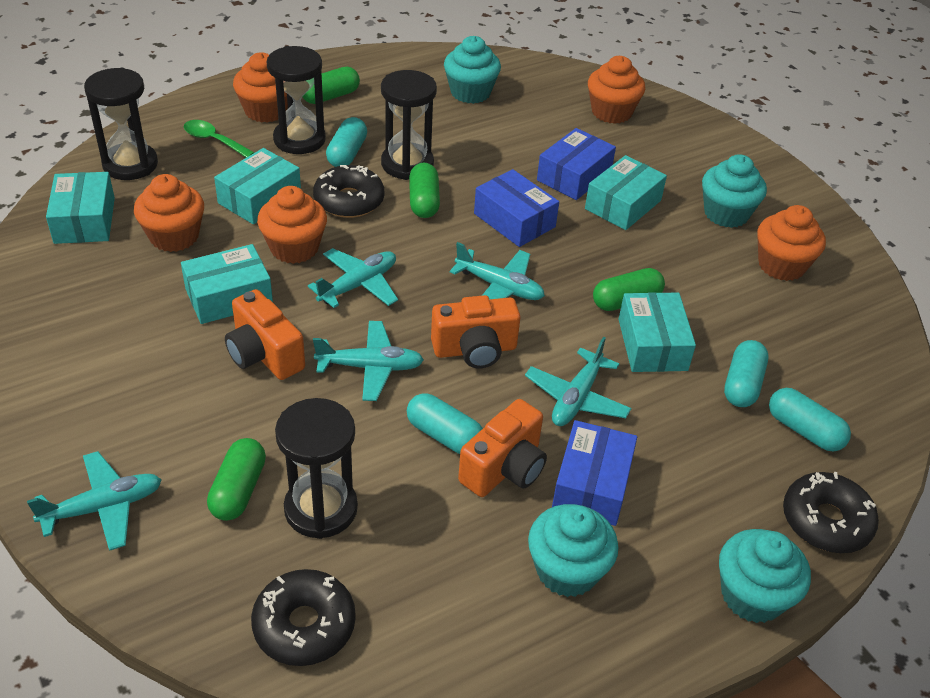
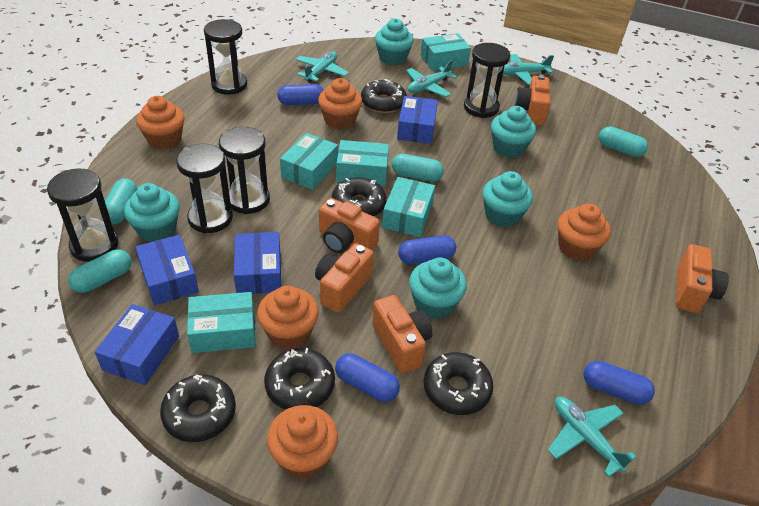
black donut: [251,569,356,666] [313,165,384,218] [783,472,879,553] = 3 -> [160,375,236,442] [264,348,335,409] [332,177,387,216] [361,79,407,113] [424,352,493,415] = 5
black hourglass: [84,68,158,180] [267,46,326,154] [275,398,358,539] [381,70,437,180] = 4 -> [47,168,118,262] [176,144,233,233] [204,19,247,95] [219,127,270,214] [464,43,510,118] = 5
blue box: [474,169,559,247] [537,128,616,200] [552,420,637,526] = 3 -> [95,304,179,385] [135,235,199,306] [234,232,281,294] [397,96,438,144] = 4
blue capsule: none = 0 -> [277,84,324,105] [335,353,400,402] [398,235,456,264] [584,361,655,405] = 4
green capsule: [207,438,266,521] [302,67,360,104] [409,163,440,218] [593,268,665,311] = 4 -> none = 0
green spoon: [184,120,254,158] = 1 -> none = 0
orange camera: [225,289,305,380] [431,295,520,368] [458,399,547,497] = 3 -> [315,243,374,313] [319,198,380,253] [372,295,433,373] [515,75,550,125] [676,244,729,313] = 5
turquoise cupcake: [444,36,501,104] [528,504,619,597] [702,154,767,228] [719,529,811,623] = 4 -> [124,183,180,242] [375,18,414,65] [409,257,467,319] [482,171,533,227] [491,106,536,158] = 5
turquoise plane: [27,451,162,551] [308,248,398,308] [313,321,424,401] [450,242,545,300] [525,337,632,426] = 5 -> [296,51,349,83] [406,60,457,97] [503,54,554,85] [548,397,636,477] = 4

